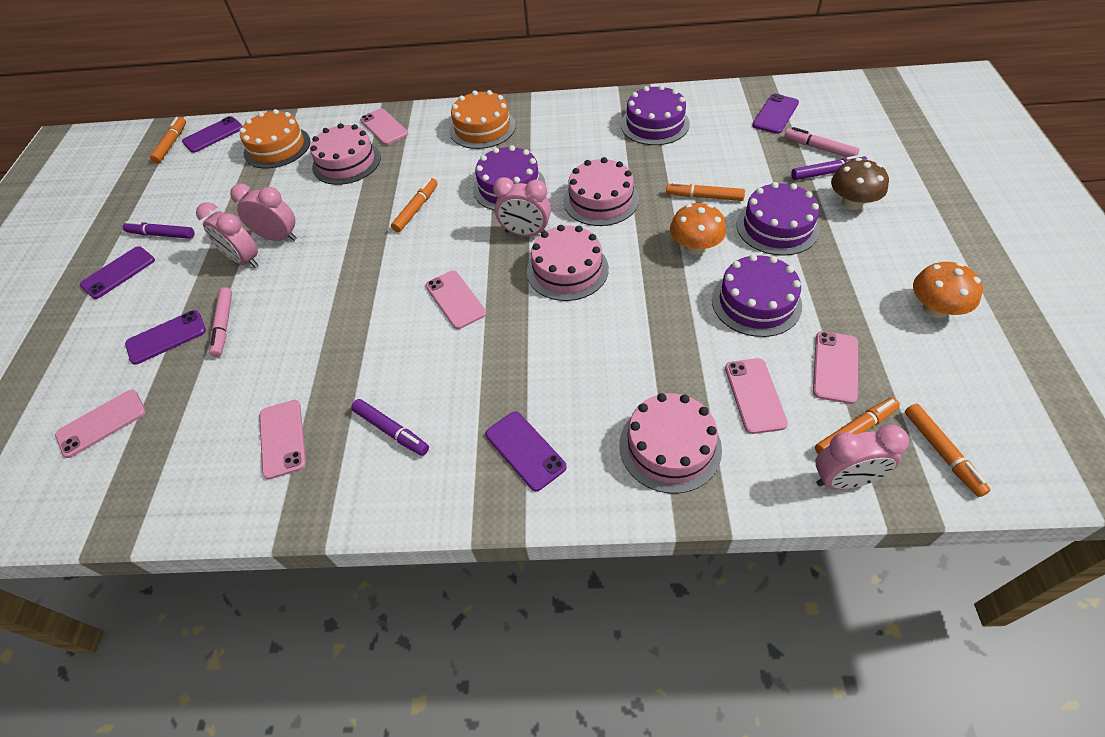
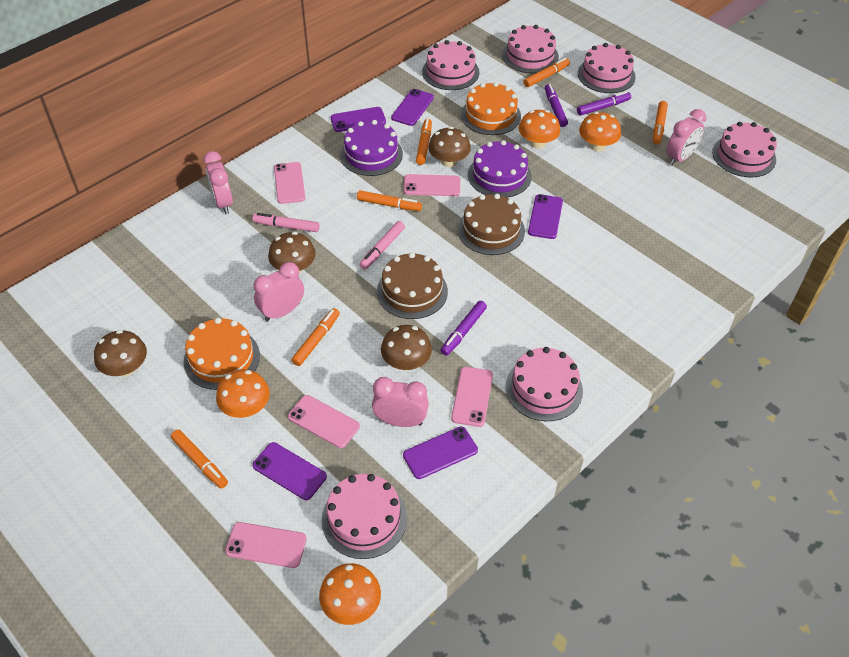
brown cake: none = 0 -> [377,252,448,319] [458,194,525,255] = 2
brown mushroom: [831,158,889,210] = 1 -> [94,330,147,377] [268,232,316,274] [381,325,432,371] [428,127,471,167] = 4
orange marker: [150,117,186,163] [391,178,438,232] [666,182,745,201] [815,397,900,454] [905,404,991,497] = 5 -> [171,429,228,489] [292,308,340,366] [357,190,422,211] [416,119,432,165] [523,58,570,87] [653,101,668,145] = 6
orange mushroom: [670,203,726,255] [913,262,983,318] = 2 -> [216,370,270,418] [319,563,381,625] [519,110,560,149] [579,112,621,151] = 4
pink cake: [310,123,381,185] [527,225,609,301] [563,157,639,226] [620,393,722,494] = 4 -> [322,474,407,559] [422,40,479,90] [502,25,559,73] [506,347,583,421] [578,43,636,93] [712,122,777,178] = 6
pink phone: [55,390,146,458] [259,400,306,479] [360,108,408,145] [426,270,486,329] [725,358,788,434] [813,331,858,404] = 6 -> [225,522,307,568] [274,162,305,204] [288,395,360,448] [404,174,460,196] [451,367,493,427] = 5
purple cake: [473,145,546,211] [621,85,690,145] [712,254,802,337] [737,182,820,256] = 4 -> [340,120,403,176] [468,140,532,198] = 2

